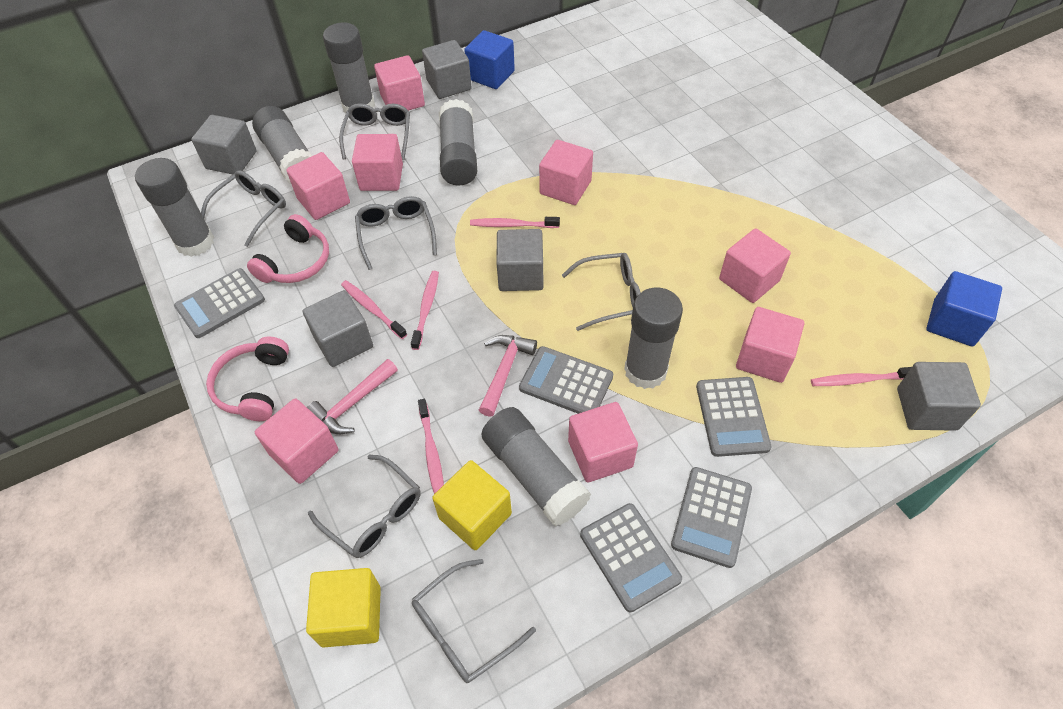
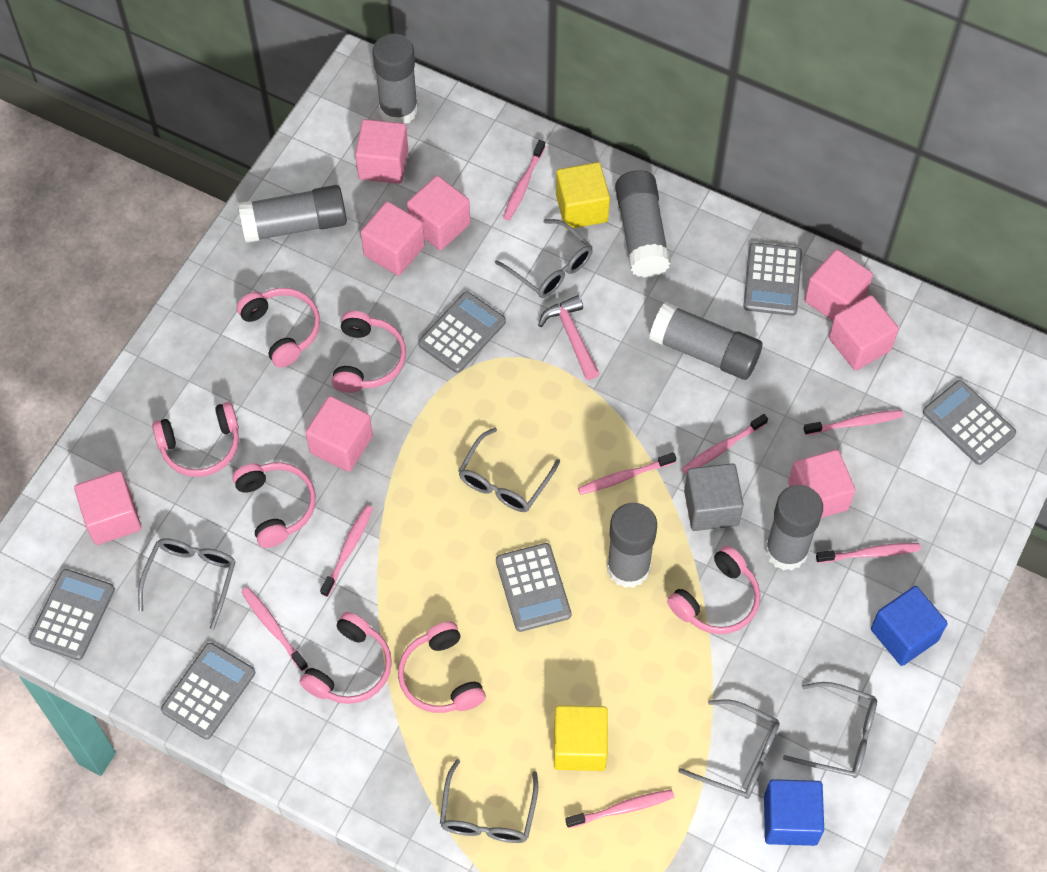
grey calculator: [174,268,265,338] [519,346,613,414] [580,503,682,612] [671,467,752,568] [696,377,771,457] = 5 -> [29,569,115,660] [161,643,255,740] [418,292,506,373] [496,543,572,632] [743,243,802,316] [923,380,1016,465] = 6
grey cube: [191,115,257,174] [303,290,373,367] [422,40,472,99] [496,229,543,291] [897,362,981,431] = 5 -> [684,463,744,531] = 1
pink hammer: [307,359,398,434] [479,335,537,417] = 2 -> [538,295,599,380] = 1
pink headphones: [206,336,289,421] [247,214,329,283] = 2 -> [152,402,239,477] [233,463,316,548] [236,288,320,368] [300,612,392,704] [332,311,406,393] [398,621,486,713] [667,546,761,634] = 7
pink toothbrush: [341,280,407,339] [411,271,439,350] [418,399,444,494] [470,217,560,228] [811,367,912,386] = 5 -> [241,587,308,671] [320,505,373,597] [503,140,545,221] [565,790,674,828] [578,452,676,495] [681,414,768,475] [804,410,903,435] [816,543,921,563] = 8

